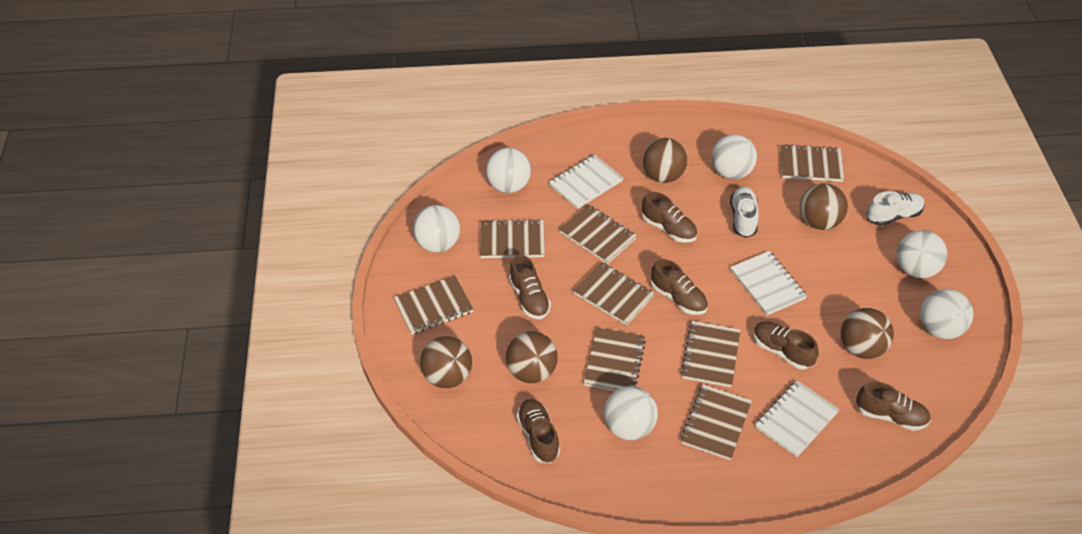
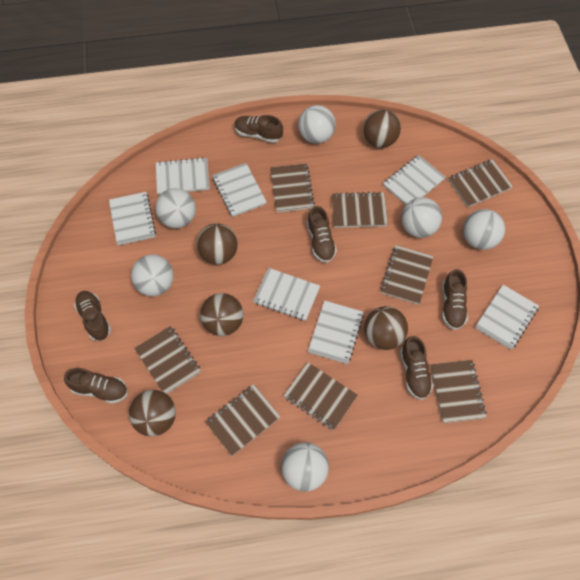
white notebook: [549,154,623,209] [730,251,807,315] [755,380,840,457] = 3 -> [109,192,156,245] [156,157,210,195] [212,163,267,217] [253,268,320,321] [308,300,364,364] [383,155,446,205] [475,285,539,350] = 7
white shoe: [730,186,759,238] [867,191,925,226] = 2 -> none = 0

